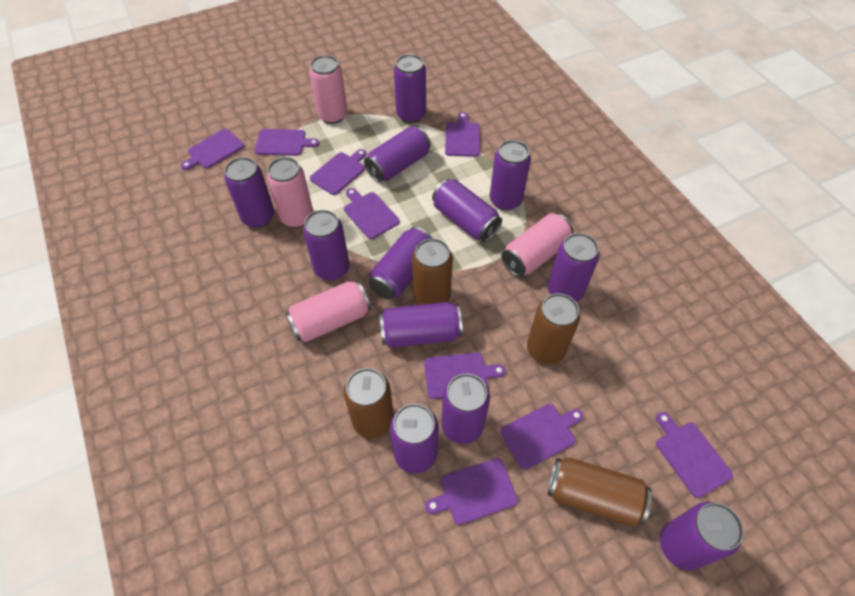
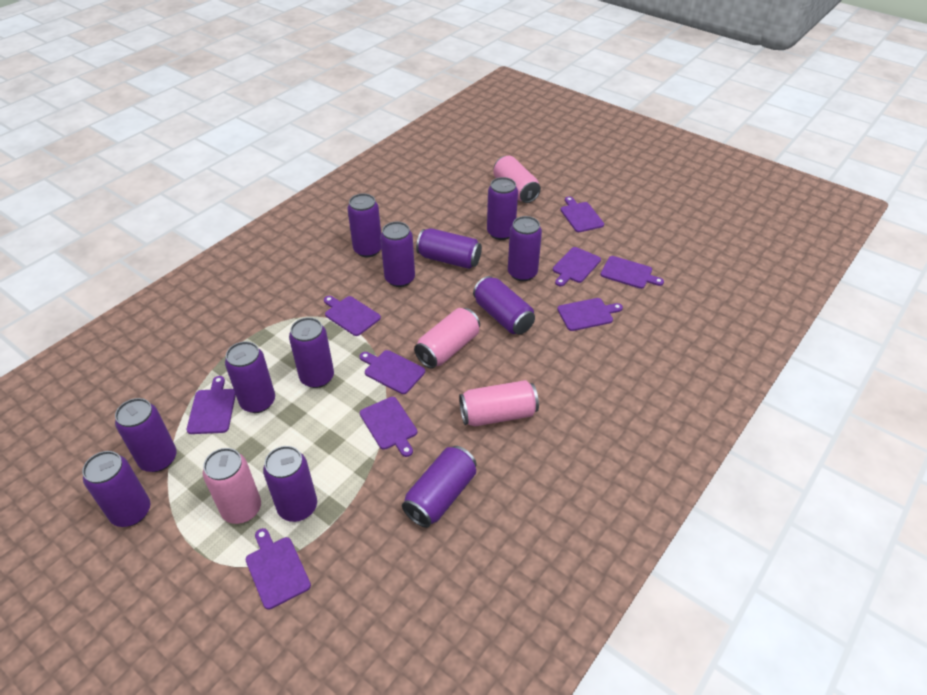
brown can: [344,368,394,439] [412,238,453,305] [527,293,580,364] [548,457,652,527] = 4 -> none = 0

